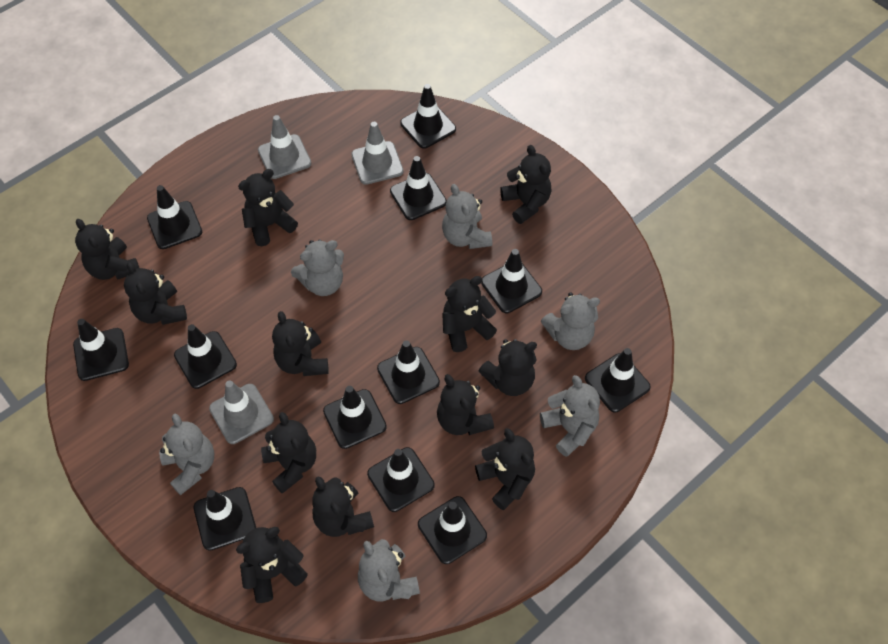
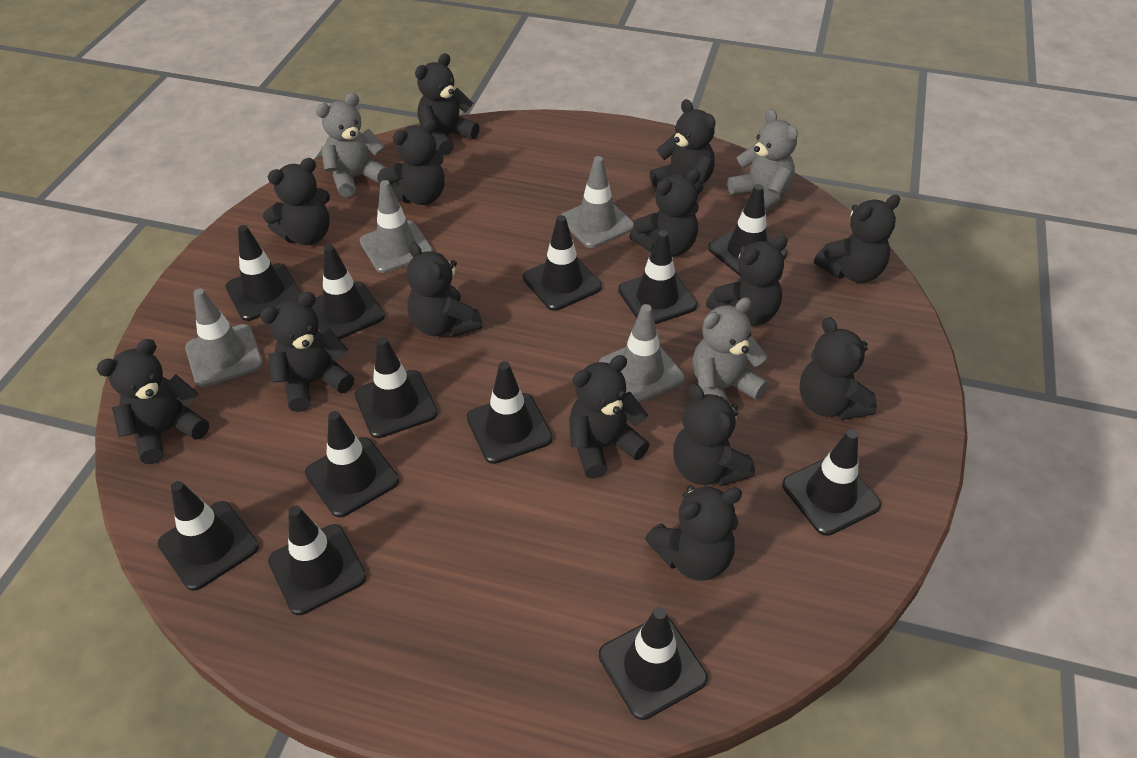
black teddy bear: [75,219,139,280] [124,261,187,325] [236,527,308,603] [238,169,298,246] [261,412,316,494] [272,311,329,376] [312,476,374,537] [437,374,494,435] [442,276,497,352] [475,428,535,510] [479,339,537,396] [500,145,551,224] = 12 -> [97,339,209,464] [260,292,354,412] [263,158,330,245] [382,119,444,205] [407,242,483,337] [415,53,480,155] [569,355,650,479] [629,169,701,257] [645,485,742,581] [650,99,715,195] [673,384,755,486] [706,236,788,326] [799,317,877,420] [814,195,900,283] = 14
grey teddy bear: [159,414,214,496] [291,240,344,296] [358,539,420,601] [442,184,492,249] [540,375,600,457] [541,293,600,350] = 6 -> [316,93,388,197] [692,297,768,405] [727,109,798,212] = 3
grey traffic cone: [209,380,274,444] [258,115,312,179] [351,122,404,185] = 3 -> [185,289,263,387] [360,180,433,273] [561,156,634,248] [599,304,685,403] = 4

